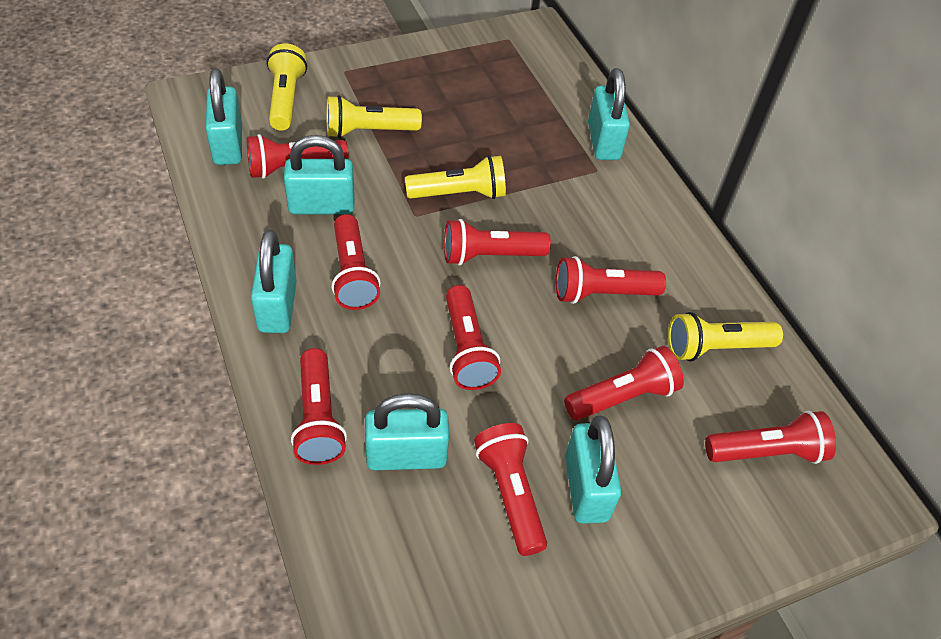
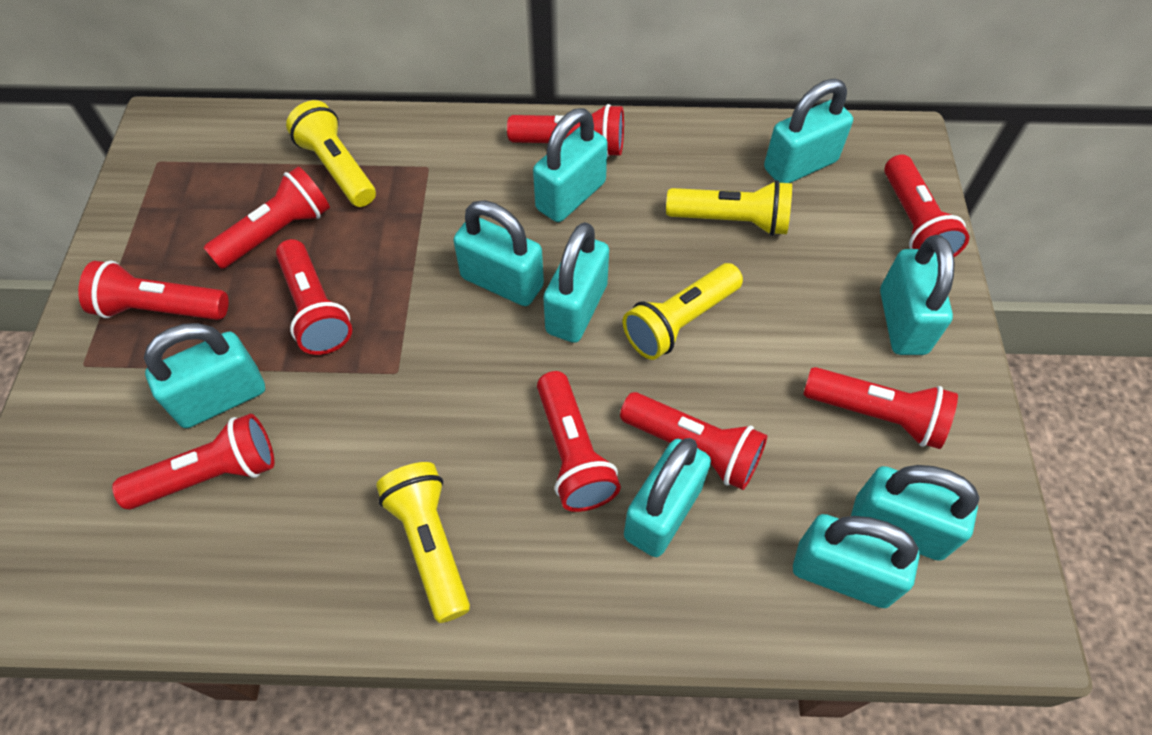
turquoise padlock: [205,69,242,165] [251,230,297,333] [284,135,355,214] [365,393,449,470] [565,416,621,524] [588,68,630,160] = 6 -> [144,323,265,428] [453,200,544,306] [533,108,608,222] [543,222,609,343] [624,438,711,557] [764,79,853,183] [793,514,919,608] [851,465,980,561] [880,235,955,355] = 9

